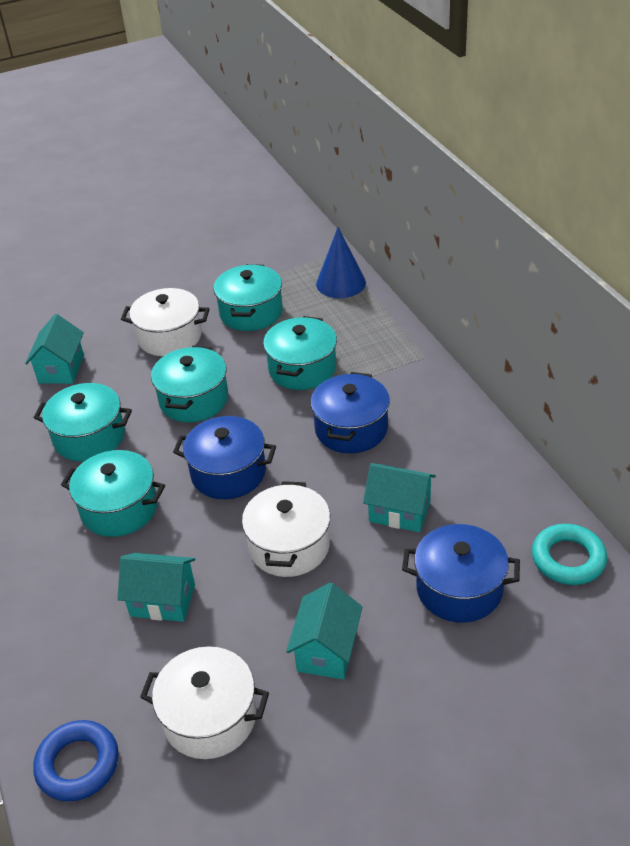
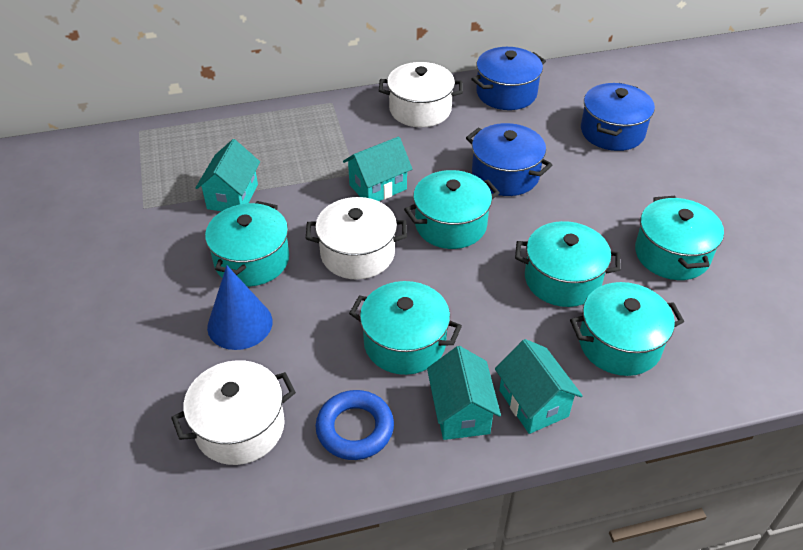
turquoise pot: [34,383,132,461] [61,450,165,537] [151,346,228,422] [213,264,283,331] [263,316,337,390] = 5 -> [205,201,289,286] [349,281,462,375] [404,170,499,249] [515,221,621,307] [570,282,684,376] [635,196,724,280] = 6
turquoise ring: [532,524,607,585] = 1 -> none = 0

